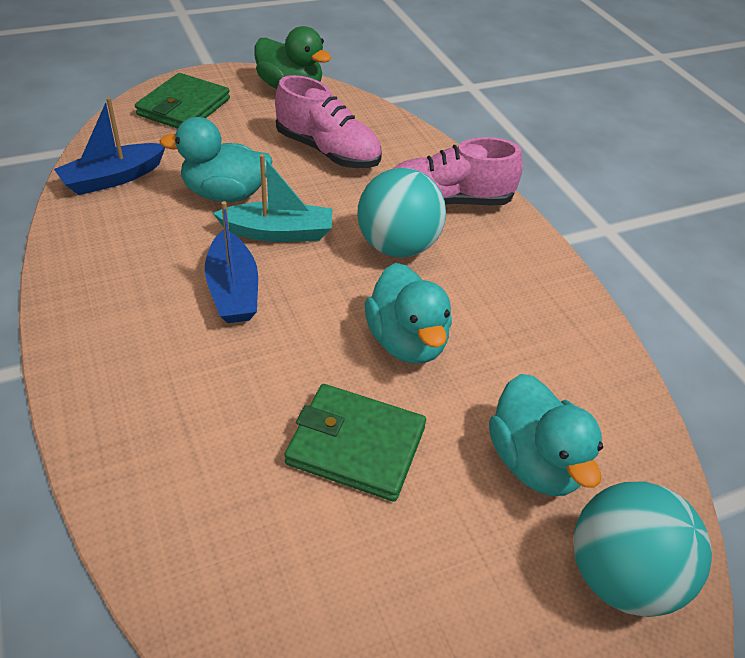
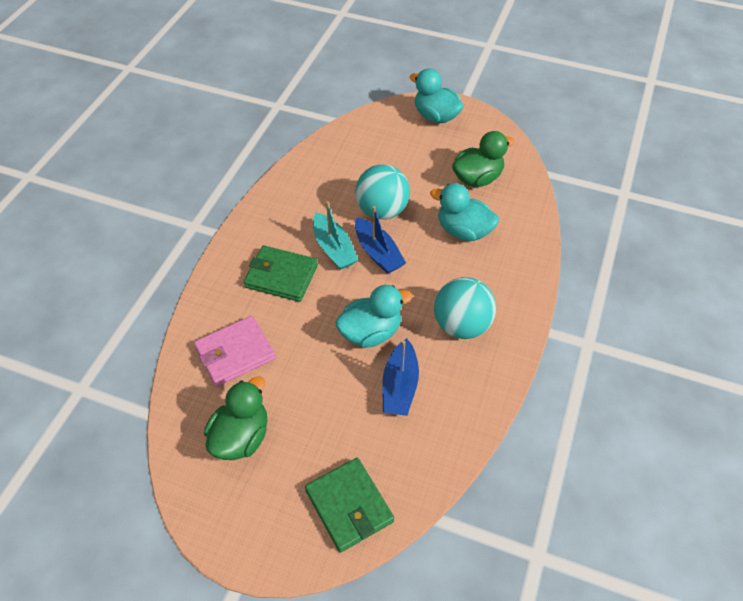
green duck: [255,26,331,89] = 1 -> [204,376,267,460] [452,131,514,187] = 2
pink shoe: [275,75,382,168] [393,137,523,205] = 2 -> none = 0
pink wallet: none = 0 -> [194,316,276,387] = 1

